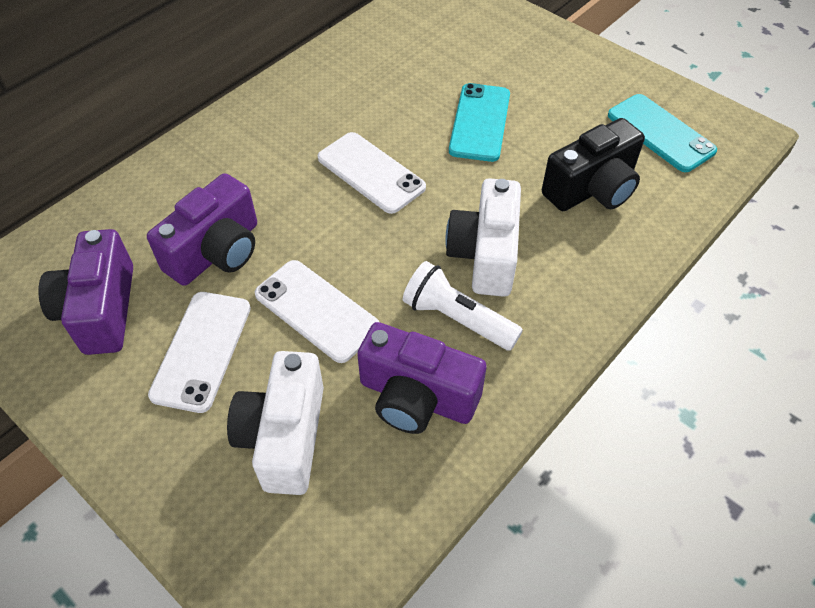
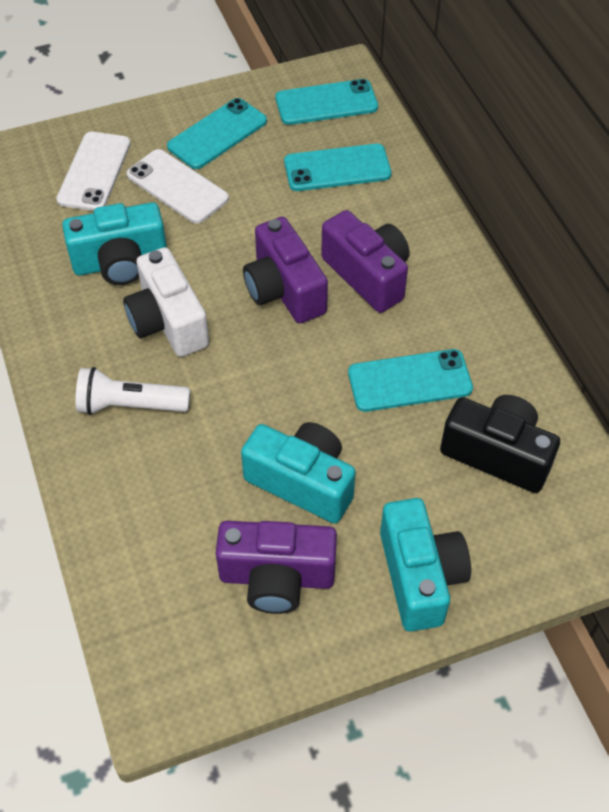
turquoise camera: none = 0 -> [62,202,167,285] [241,422,356,523] [380,498,471,632] = 3
turquoise phone: [449,83,510,162] [608,94,717,172] = 2 -> [167,98,267,169] [275,79,378,125] [284,144,391,191] [348,349,473,412] = 4
white camera: [227,351,324,495] [445,178,521,297] = 2 -> [123,247,209,357] = 1
white phone: [148,292,251,413] [255,260,379,363] [318,132,426,214] = 3 -> [56,132,131,211] [126,149,229,224] = 2

